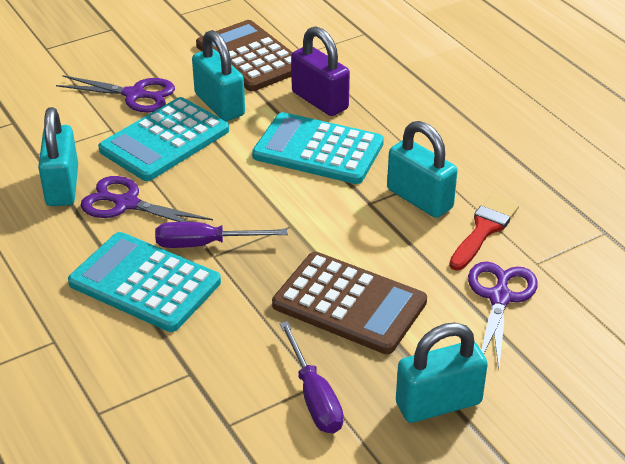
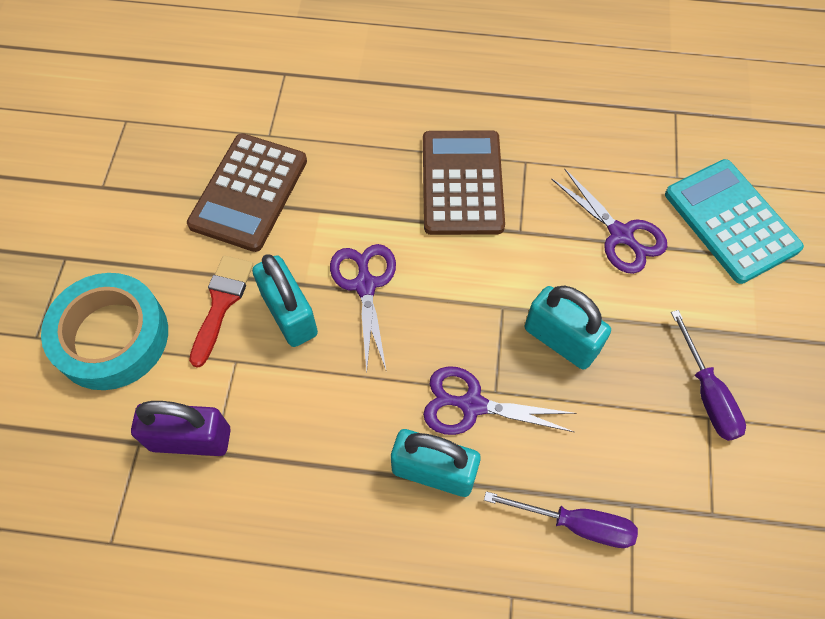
turquoise calculator: [68,232,221,332] [98,97,229,181] [252,112,384,184] = 3 -> [665,159,804,284] = 1
turquoise padlock: [38,107,78,206] [192,30,245,121] [387,121,458,218] [396,322,488,423] = 4 -> [252,254,318,347] [391,429,481,497] [525,286,611,370] = 3
turquoise tape: none = 0 -> [41,273,168,390] = 1

